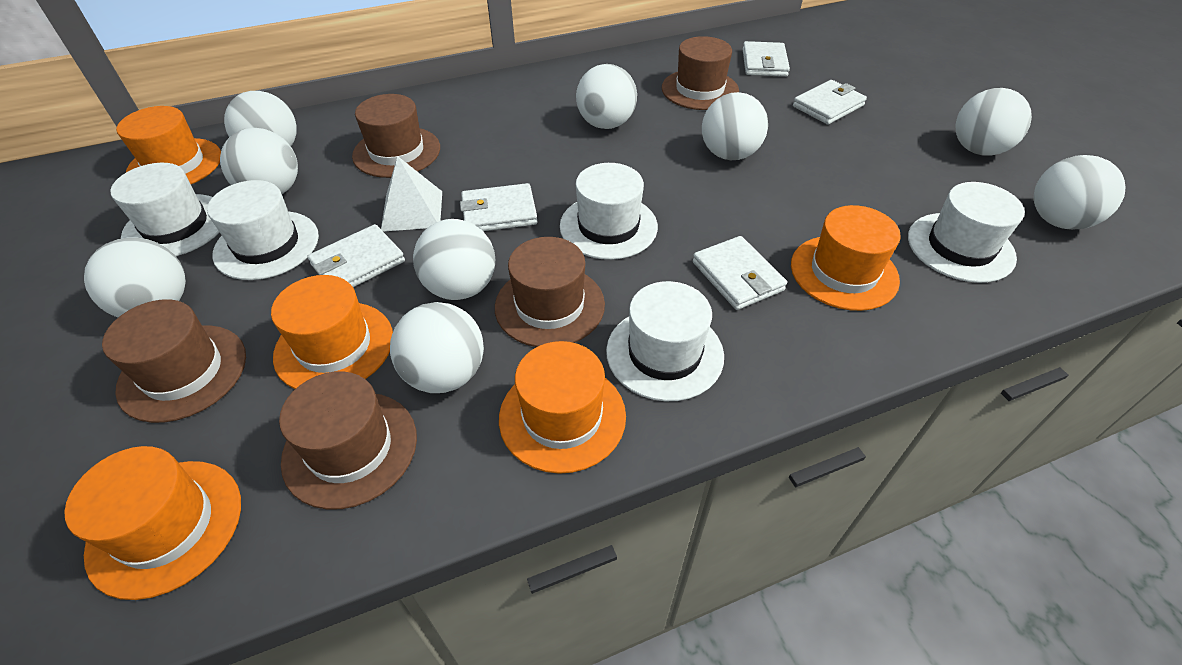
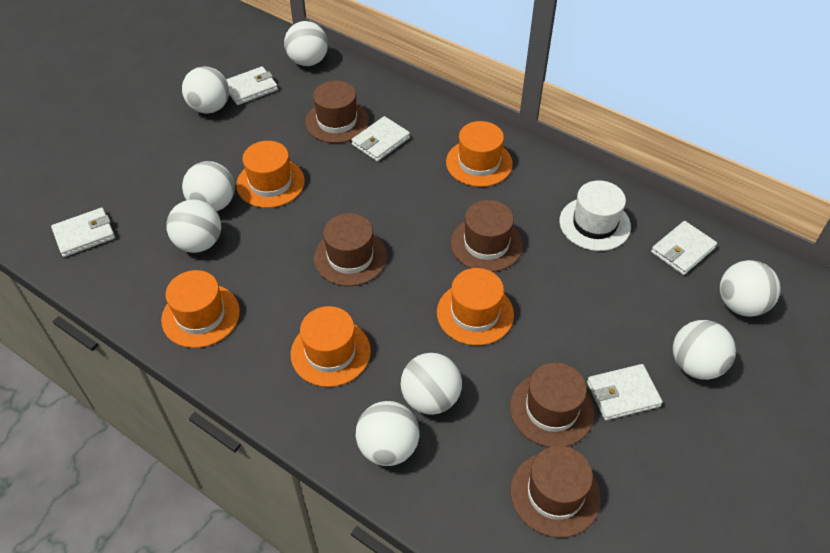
white ball: [84,238,186,317] [220,128,298,194] [224,91,297,146] [390,302,484,393] [413,219,495,300] [576,64,637,129] [702,92,768,160] [955,88,1032,156] [1034,155,1125,230] = 9 -> [166,200,221,253] [182,66,229,114] [182,161,235,211] [284,21,328,66] [356,401,420,466] [401,353,462,415] [673,320,736,380] [720,260,781,317] = 8
white hat: [110,163,219,256] [207,180,319,280] [560,163,658,260] [606,281,724,401] [908,182,1025,283] = 5 -> [559,180,631,251] = 1
white pyramid: [381,156,442,232] = 1 -> none = 0

